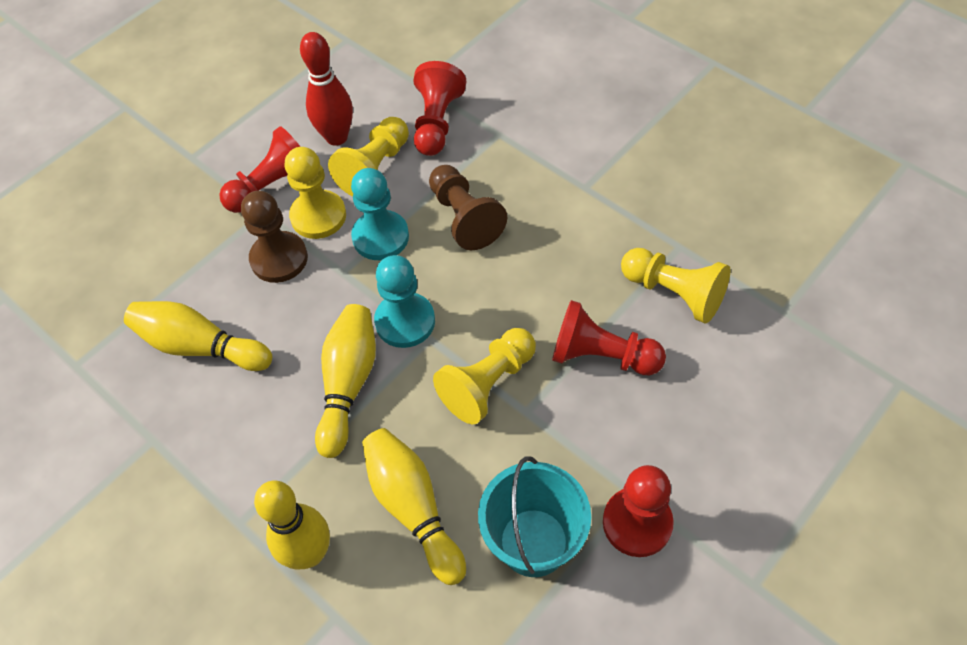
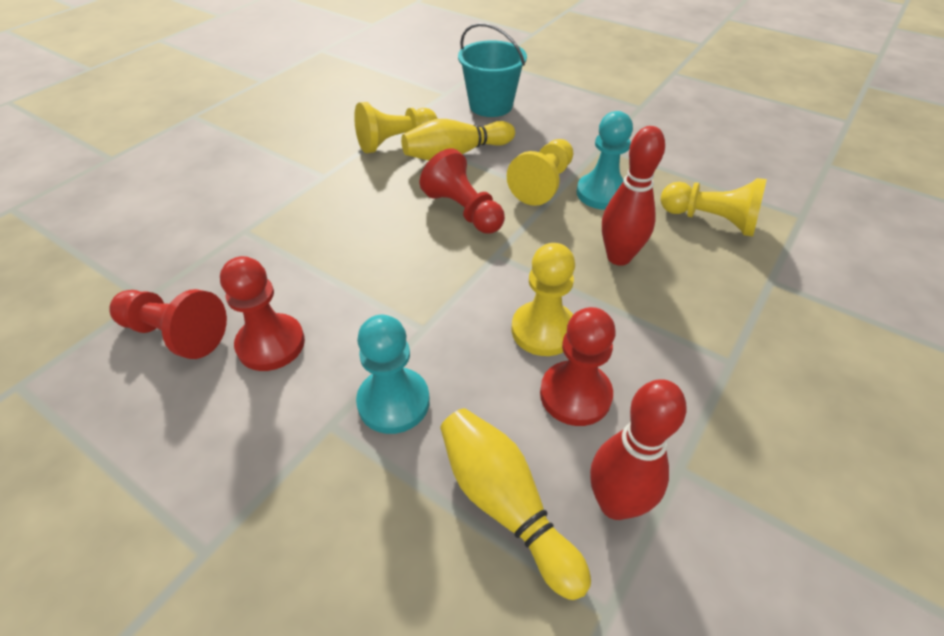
brown pawn: [241,191,308,283] [429,165,507,250] = 2 -> none = 0
red bowling pin: [300,32,353,146] = 1 -> [590,379,686,520] [602,126,665,266] = 2
yellow bowling pin: [124,301,272,371] [254,480,330,570] [315,304,376,458] [362,428,466,585] = 4 -> [401,119,515,161] [440,408,591,600] = 2

